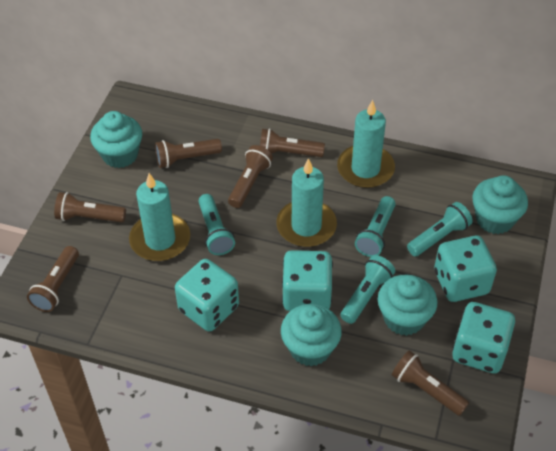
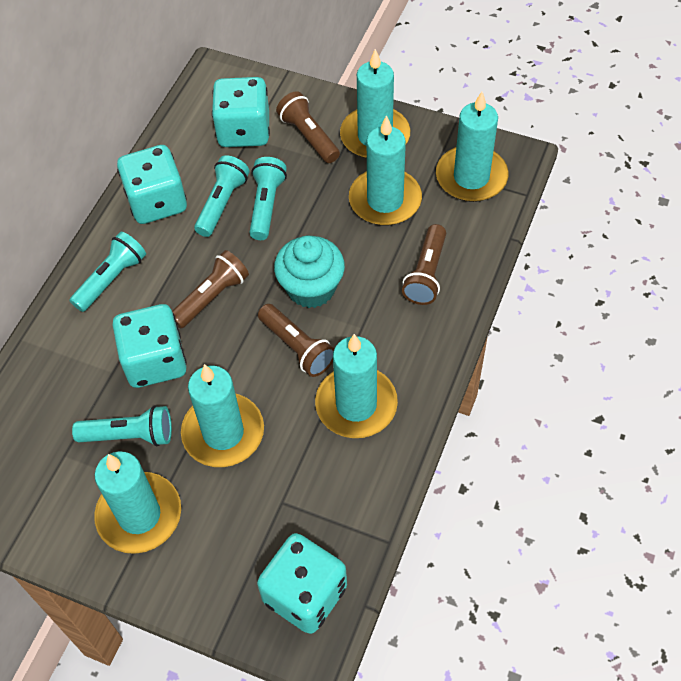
brown flashlight: [27,246,79,312] [54,192,126,223] [155,139,222,168] [228,145,273,208] [260,129,325,157] [392,350,469,416] = 6 -> [172,250,249,328] [258,304,334,377] [276,91,340,163] [402,224,446,305] = 4
turquoise candle: [129,173,190,261] [276,158,337,247] [337,100,395,188] = 3 -> [94,451,181,554] [181,364,264,467] [315,334,398,438] [340,49,410,159] [349,115,422,226] [436,92,509,202] = 6
turquoise cupcake: [90,111,142,168] [281,304,342,366] [378,274,438,336] [472,175,528,234] = 4 -> [274,236,345,308] = 1

